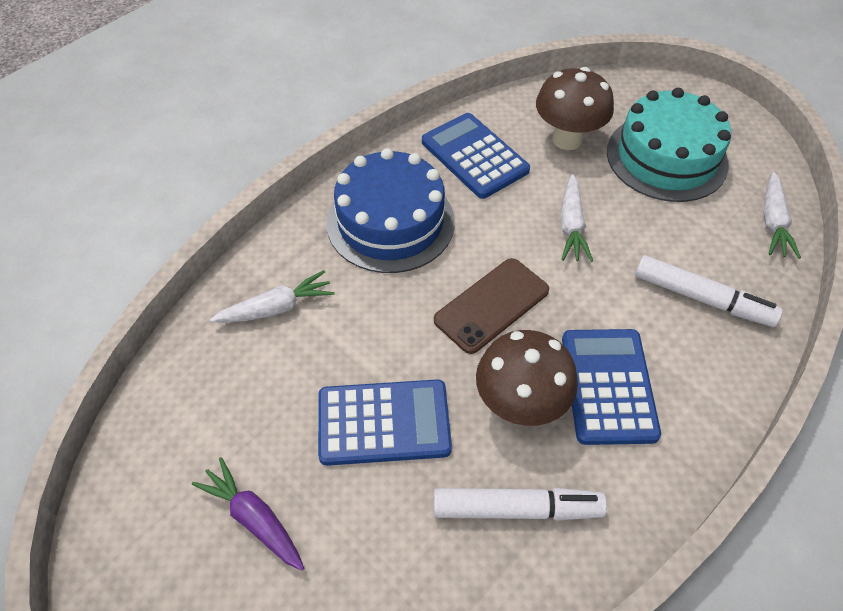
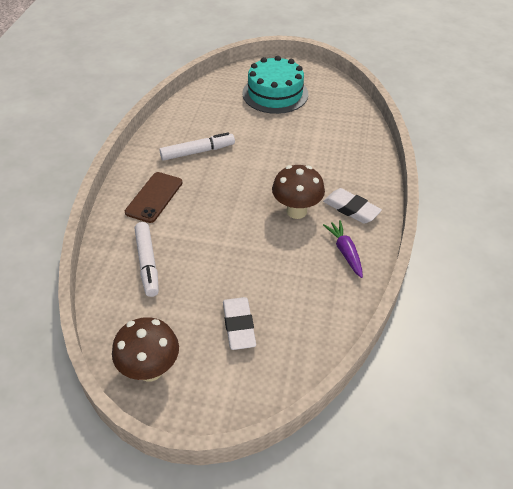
blue cake: [326,148,455,273] = 1 -> none = 0
blue calculator: [318,379,452,466] [422,113,530,199] [562,329,661,445] = 3 -> none = 0
white carrot: [210,270,335,323] [560,174,593,262] [764,172,801,259] = 3 -> none = 0
white eraser: none = 0 -> [223,297,256,350] [323,188,382,224] = 2

